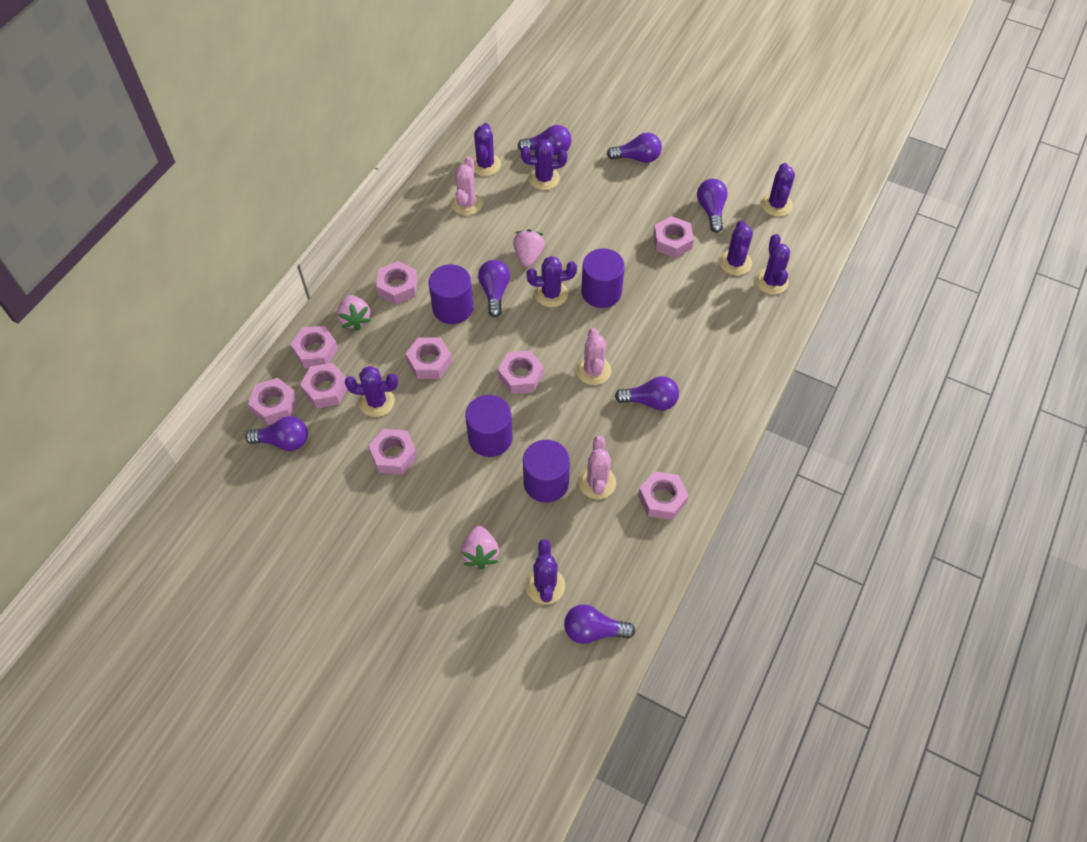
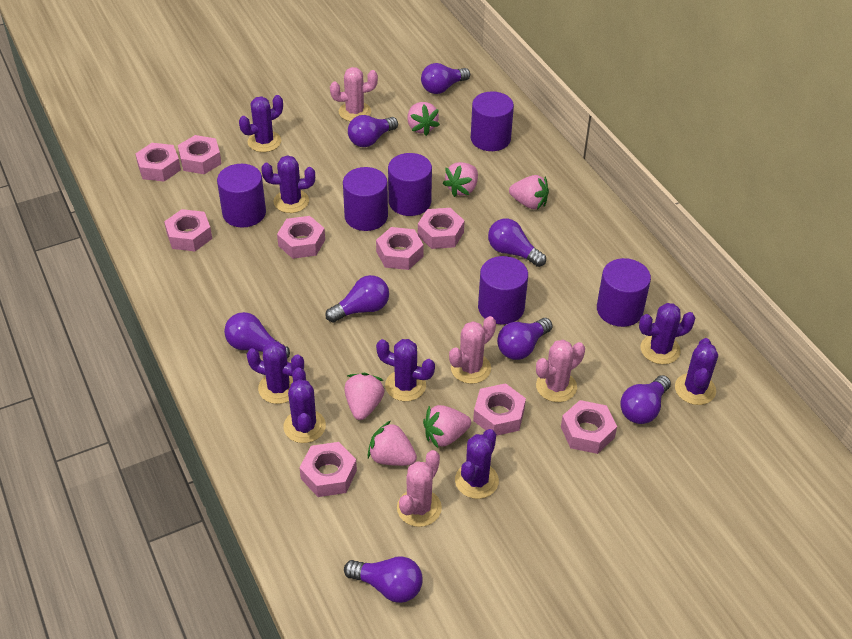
pink cactus: [451,156,483,215] [576,328,611,385] [579,436,616,499] = 3 -> [330,67,378,122] [397,450,442,527] [449,316,496,384] [536,340,585,402] = 4
pink strawberry: [337,295,371,331] [461,526,499,569] [513,229,545,267] = 3 -> [344,373,385,420] [368,421,417,466] [407,102,440,136] [423,405,471,448] [443,162,478,197] [509,175,549,209] = 6
purple cylinder: [428,264,474,324] [465,395,513,457] [523,440,570,503] [581,248,625,308] = 4 -> [217,164,266,228] [343,167,388,231] [388,153,432,216] [471,91,514,151] [478,256,528,324] [597,258,651,327] = 6
purple light bulb: [245,416,308,451] [478,260,510,317] [518,125,572,155] [564,604,635,644] [607,133,662,163] [615,376,679,410] [697,179,728,233] = 7 -> [224,312,290,358] [325,275,389,323] [344,556,422,603] [348,115,398,147] [421,63,470,94] [488,219,546,267] [497,318,553,360] [620,375,671,424] = 8

